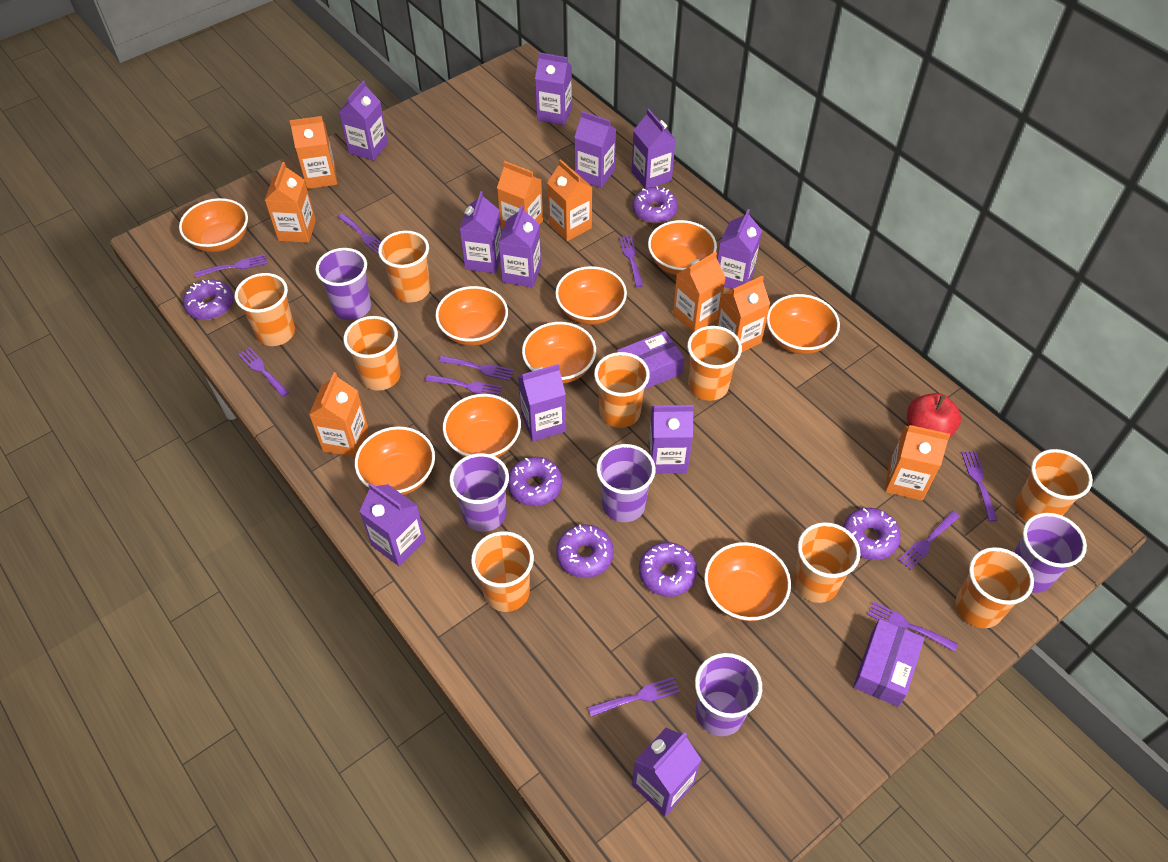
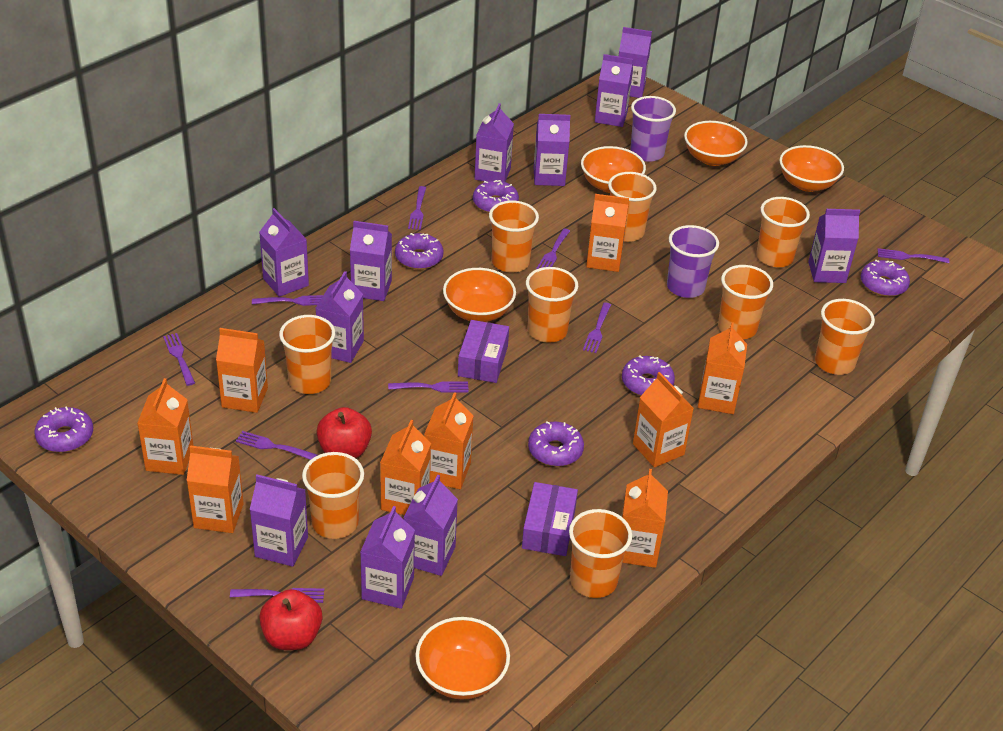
orange bowl: [179,198,248,252] [355,426,435,495] [435,286,508,346] [443,394,521,458] [522,322,596,384] [555,266,627,325] [648,220,717,275] [704,542,791,621] [767,294,840,354] = 9 -> [415,617,510,700] [443,268,516,322] [581,146,646,193] [684,121,748,166] [779,145,844,192] = 5
orange carton: [265,162,316,243] [290,116,337,189] [309,372,368,457] [497,161,543,230] [547,159,592,241] [673,251,726,333] [716,275,770,353] [885,425,950,501] = 8 -> [137,378,193,475] [186,445,244,533] [216,328,268,413] [380,420,431,515] [424,392,474,489] [586,194,629,272] [621,469,668,568] [633,372,694,468] [698,322,747,414] = 9
purple cup: [315,248,371,320] [449,453,509,532] [596,444,655,522] [695,653,762,736] [1014,513,1087,593] = 5 -> [630,96,676,162] [667,225,719,298] = 2
purple fork: [194,254,267,277] [238,347,289,397] [338,213,381,255] [425,375,502,396] [439,356,514,381] [588,677,680,717] [619,236,643,287] [867,602,958,652] [898,511,960,570] [961,451,998,521] = 10 -> [163,333,195,386] [230,588,324,603] [236,431,317,460] [252,295,323,306] [388,381,469,393] [408,186,426,230] [536,229,570,269] [583,302,611,353] [877,248,949,263] = 9
red apple: [907,393,961,438] = 1 -> [259,589,322,650] [316,407,372,458] = 2

